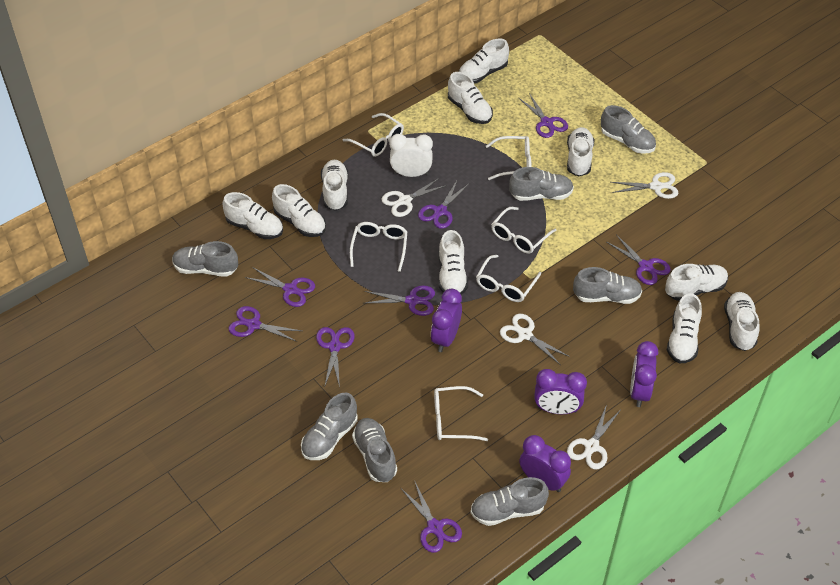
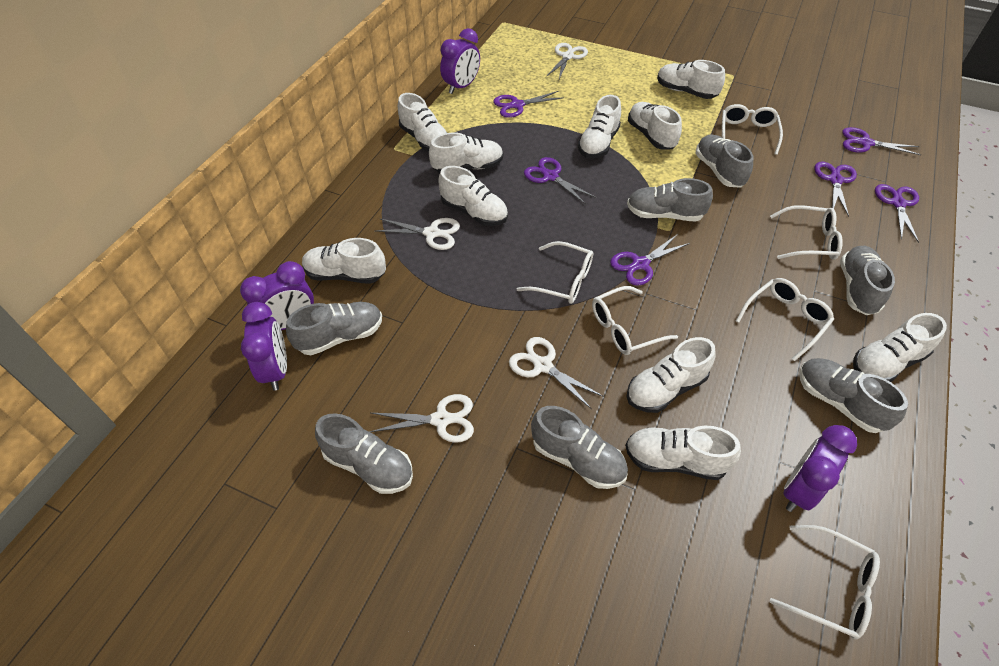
purple scissors: [229,306,302,342] [245,267,315,307] [316,327,355,387] [364,285,435,316] [402,480,462,553] [418,179,469,229] [519,93,568,138] [607,235,671,285] = 8 -> [493,91,564,118] [524,157,596,204] [610,234,690,286] [814,162,857,217] [842,127,921,155] [875,184,919,243] = 6
white clock: [389,134,433,177] = 1 -> none = 0

